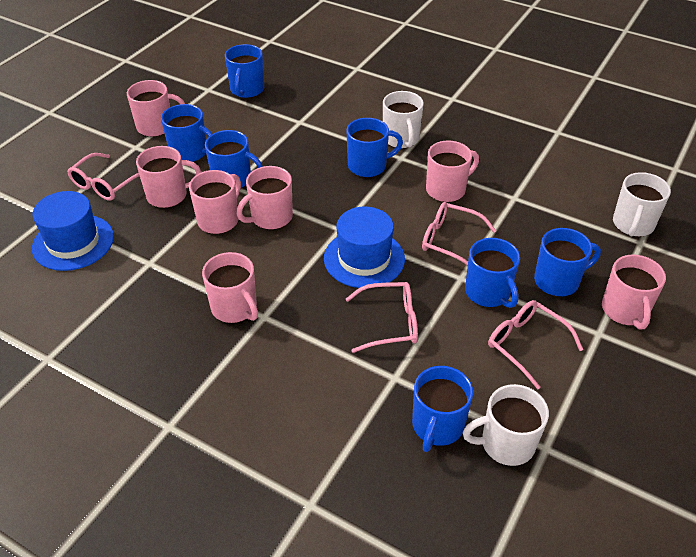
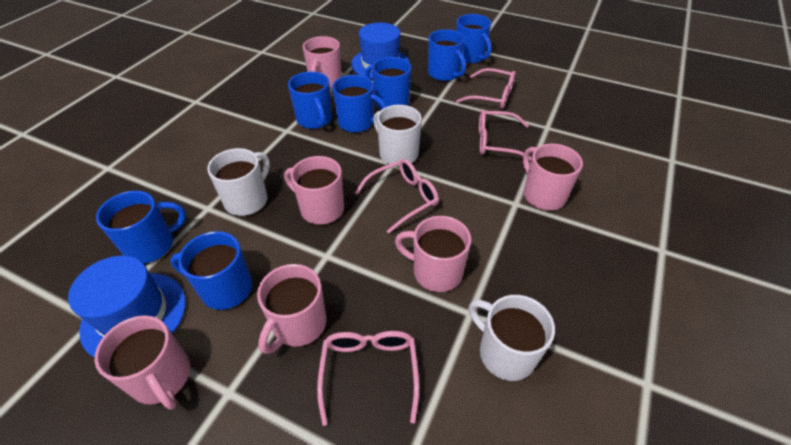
pink mug: [127,80,185,137] [136,146,201,208] [189,170,241,234] [202,252,258,323] [236,166,293,230] [426,141,479,202] [602,255,666,330] = 7 -> [95,315,190,410] [257,264,326,354] [284,156,344,225] [303,36,342,88] [395,216,471,292] [523,144,583,211] = 6

